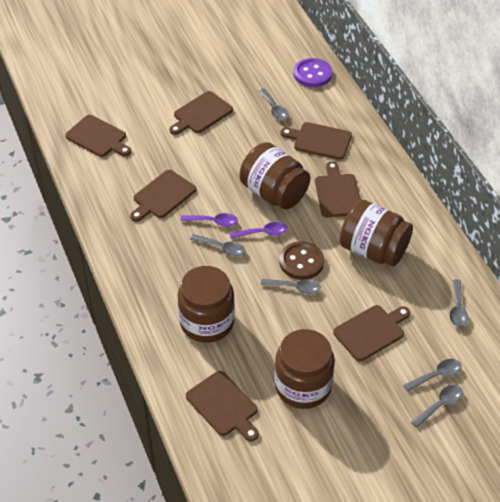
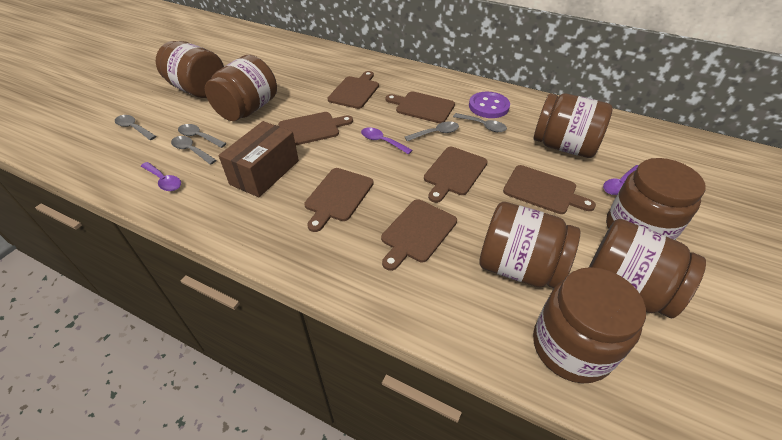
brown box: none = 0 -> [218,121,299,197] = 1
brown button: [279,241,324,280] = 1 -> none = 0
brown jar: [178,266,235,343] [240,142,311,209] [274,329,335,409] [339,200,413,266] = 4 -> [156,41,224,98] [205,55,277,121] [479,202,580,288] [533,267,646,383] [534,94,613,158] [589,219,706,318] [606,158,706,240] = 7
grey spoon: [190,234,245,256] [259,88,289,120] [260,279,321,294] [403,359,462,392] [411,385,463,428] [450,279,468,327] = 6 -> [115,115,156,140] [171,136,217,165] [178,124,227,148] [405,122,459,141] [453,113,507,132] = 5
purple spoon: [181,213,238,227] [230,222,287,239] = 2 -> [141,162,181,191] [361,127,412,154] [603,165,639,195] = 3

